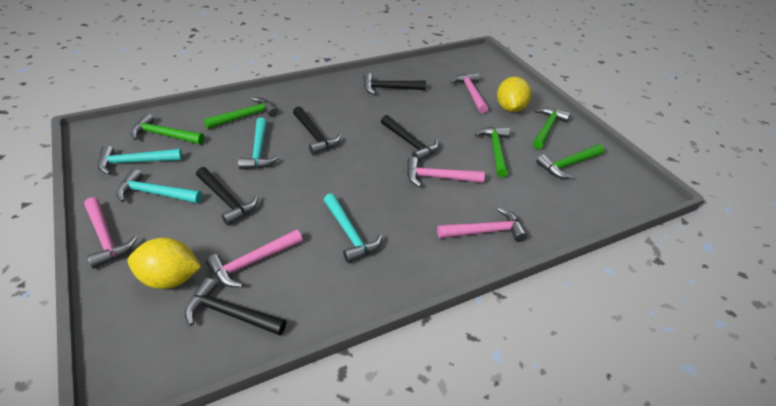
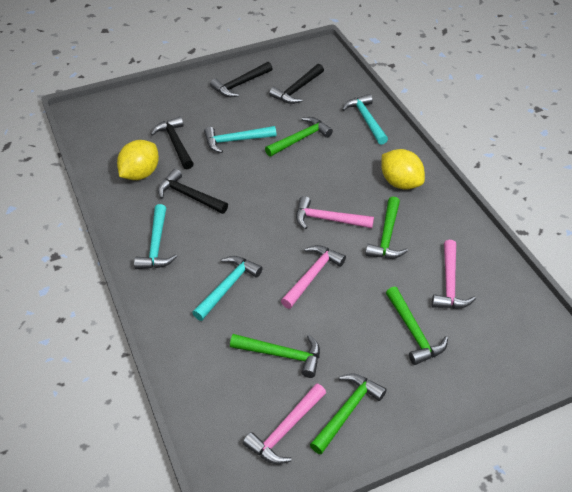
black hammer: [185,278,286,336] [196,167,258,226] [293,107,341,155] [363,73,426,94] [381,115,439,161] = 5 -> [151,116,194,169] [158,169,228,214] [210,62,273,97] [269,64,324,104] = 4
pink hammer: [84,197,137,269] [206,229,303,287] [407,157,485,187] [437,208,527,242] [451,73,488,113] = 5 -> [243,383,326,464] [281,245,346,309] [296,196,374,230] [432,240,476,309] = 4

